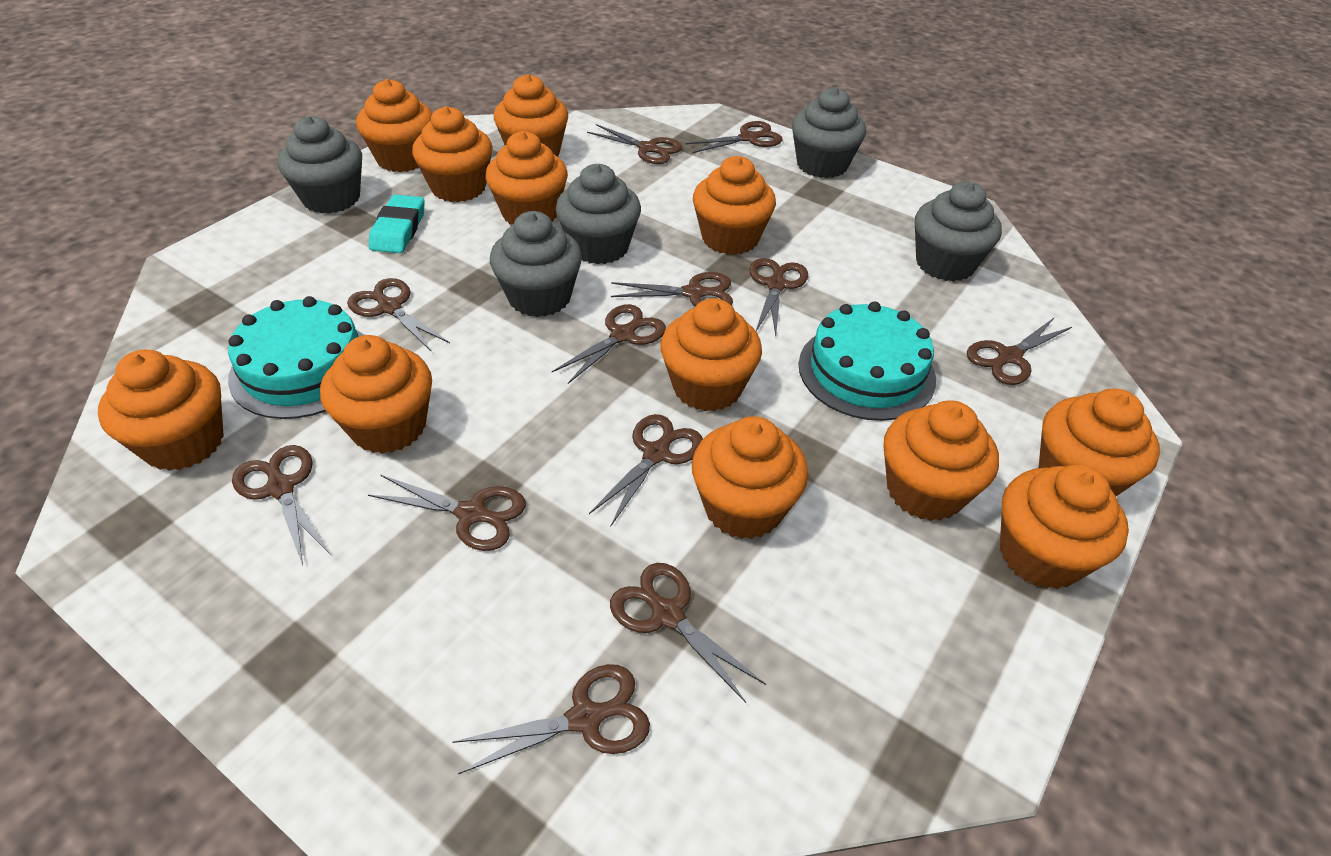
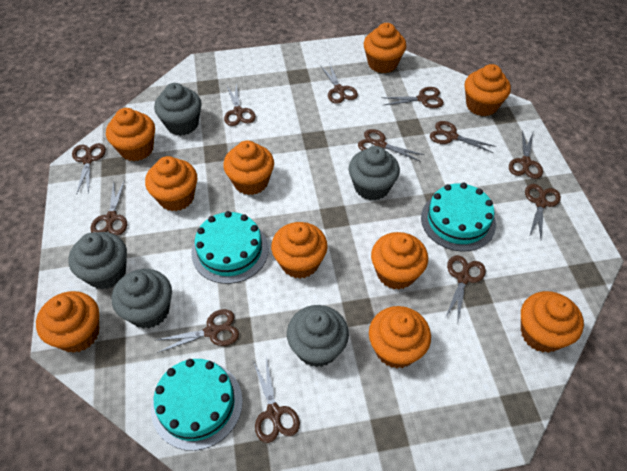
orange cupcake: [98,349,224,471] [320,335,432,454] [356,79,432,172] [412,106,493,202] [486,131,568,225] [494,74,568,157] [660,298,762,411] [692,416,808,539] [693,156,776,255] [883,401,999,521] [1000,464,1129,589] [1039,389,1160,496] = 12 -> [36,291,99,353] [106,108,155,161] [145,156,197,211] [223,141,274,195] [271,222,328,279] [364,23,406,73] [369,306,431,368] [371,232,428,290] [465,64,511,116] [521,291,584,353] = 10
turquoise cake: [228,296,363,419] [798,301,936,421] = 2 -> [151,359,243,451] [191,211,269,284] [421,183,496,251] = 3
turquoise eraser: [369,195,425,253] = 1 -> none = 0

